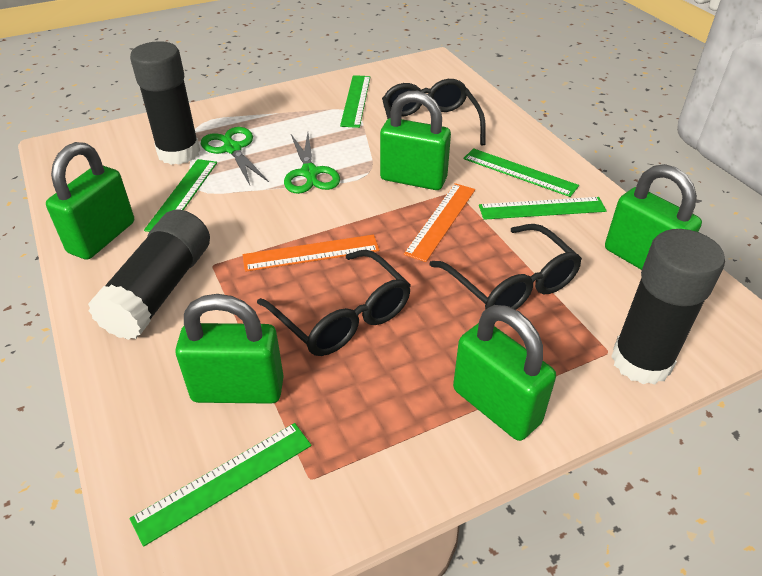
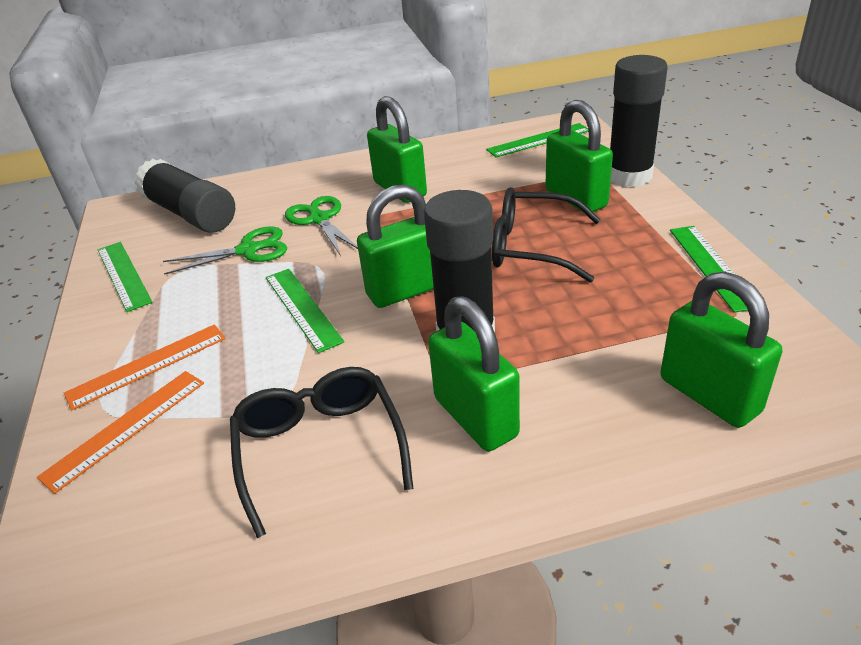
black glasses: [257,250,411,356] [382,79,486,145] [429,224,582,310] = 3 -> [230,367,413,538] [492,187,601,282] = 2
green ruler: [129,423,312,547] [144,159,217,232] [340,75,370,128] [463,148,579,197] [479,197,607,220] = 5 -> [98,242,153,312] [266,269,344,353] [486,123,589,158] [670,226,748,313] = 4

